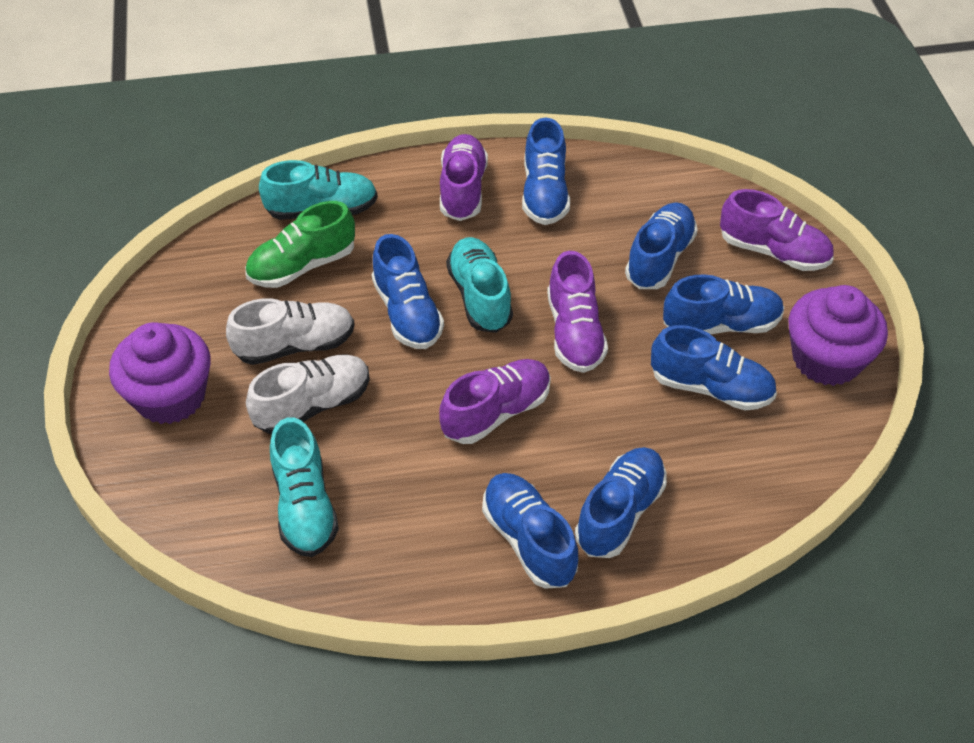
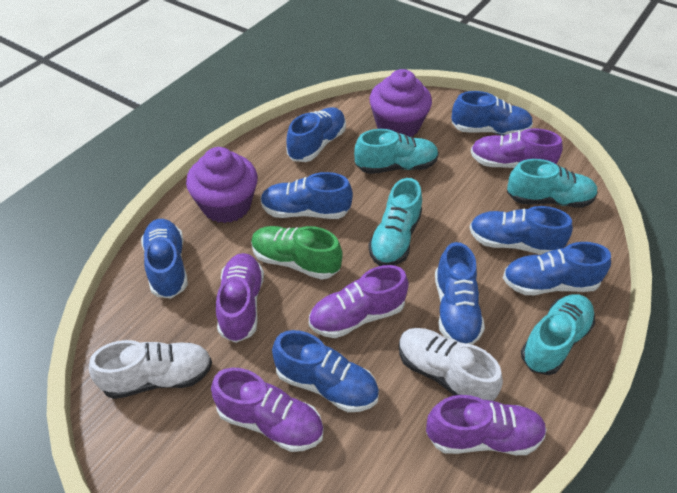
blue shoe: [372,234,444,349] [482,473,579,589] [522,117,570,225] [575,447,667,558] [625,202,697,289] [651,325,777,410] [663,275,784,334] = 7 -> [141,219,188,299] [260,172,353,219] [272,330,379,412] [286,107,346,162] [435,242,485,345] [451,91,533,135] [469,206,573,255] [503,242,611,295] = 8
purple shoe: [439,359,551,444] [440,134,488,221] [547,251,608,373] [720,189,834,271] = 4 -> [211,367,324,452] [216,253,264,343] [309,265,409,338] [426,395,547,455] [471,128,563,168] = 5
turquoise shoe: [259,160,378,220] [270,417,339,557] [446,237,513,333] = 3 -> [354,129,439,174] [368,178,422,266] [507,159,598,208] [521,294,595,375] = 4

